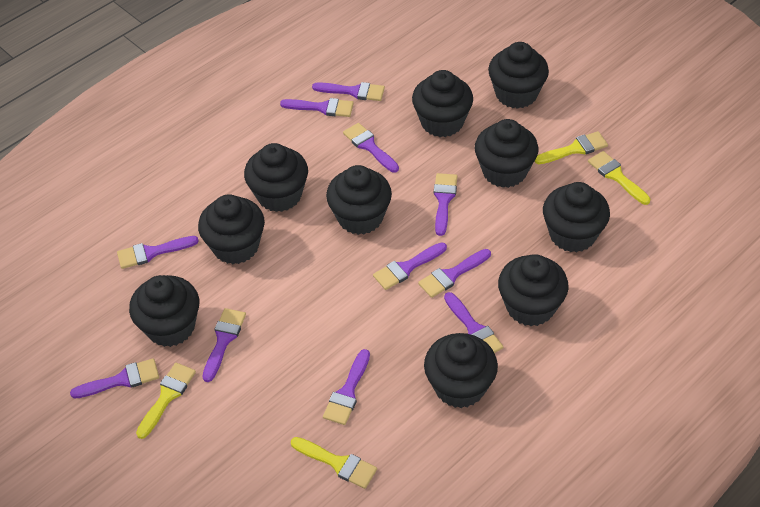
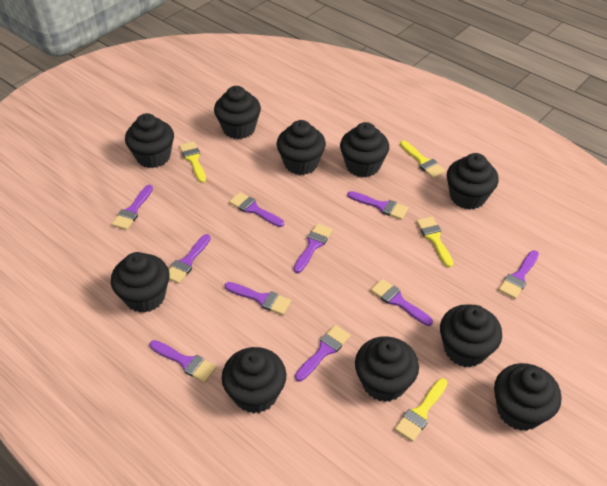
purple brush: [70,358,159,399] [117,236,199,269] [203,308,246,382] [280,98,354,117] [312,82,385,101] [323,349,370,425] [343,123,399,173] [373,242,447,290] [418,249,491,298] [434,173,457,236] [444,292,503,353] = 11 -> [112,185,153,230] [150,340,217,383] [169,234,211,284] [225,282,291,315] [229,192,284,227] [293,223,333,273] [295,325,351,381] [347,191,408,220] [371,279,433,326] [499,250,539,299] = 10

